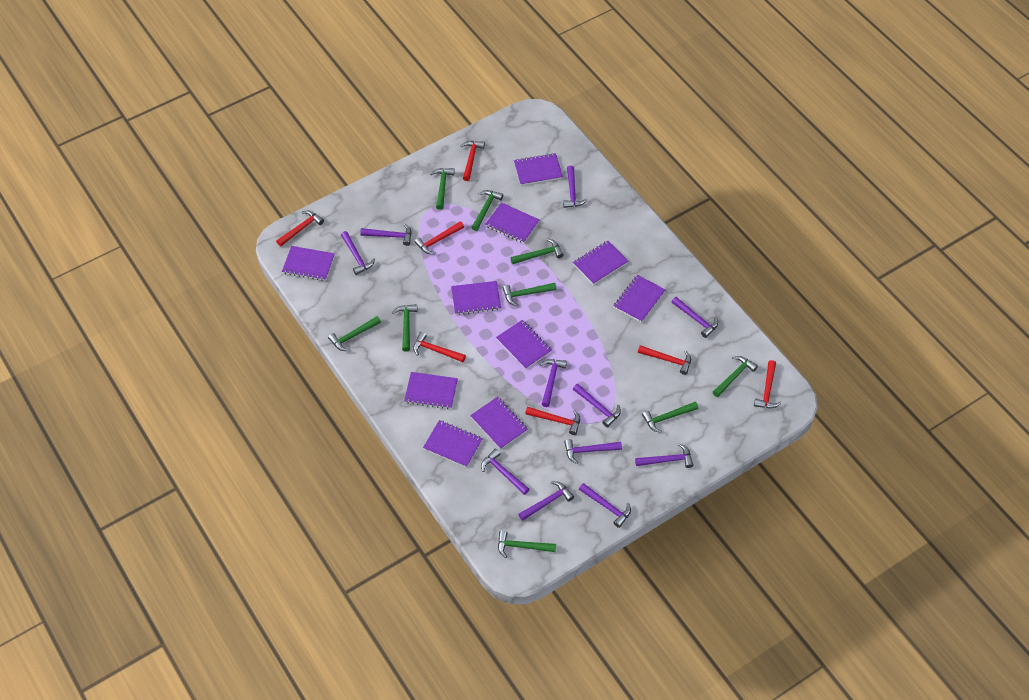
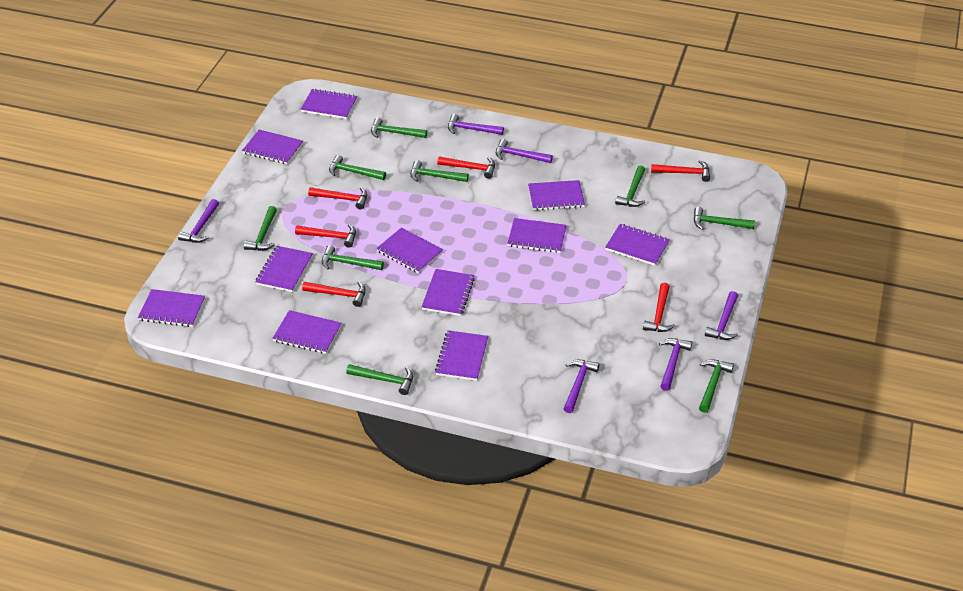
purple hammer: [341,231,375,275] [360,224,412,246] [481,449,529,495] [518,481,574,521] [540,359,567,407] [563,165,587,208] [564,439,622,464] [573,384,621,427] [579,483,631,528] [635,443,694,468] [672,297,718,338] = 11 -> [178,199,219,243] [448,114,504,135] [496,139,553,163] [563,360,599,413] [659,338,692,391] [705,291,738,340] = 6
purple notebook: [282,246,335,281] [404,372,458,409] [423,420,483,468] [451,281,501,315] [470,397,528,450] [485,202,540,243] [496,320,552,369] [514,153,563,186] [573,241,628,285] [614,275,666,323] = 10 -> [138,289,205,327] [242,130,303,164] [255,246,313,292] [272,310,342,354] [300,89,358,119] [376,228,443,273] [422,269,475,316] [435,330,488,381] [507,218,567,253] [528,180,585,211] [605,224,670,266] = 11
red hammer: [276,210,324,246] [413,332,466,362] [415,221,464,254] [461,141,485,181] [525,407,580,435] [638,345,691,375] [754,360,781,408] = 7 -> [295,224,356,248] [302,282,366,307] [308,187,367,210] [437,156,495,179] [643,283,675,332] [651,160,710,182] = 6

